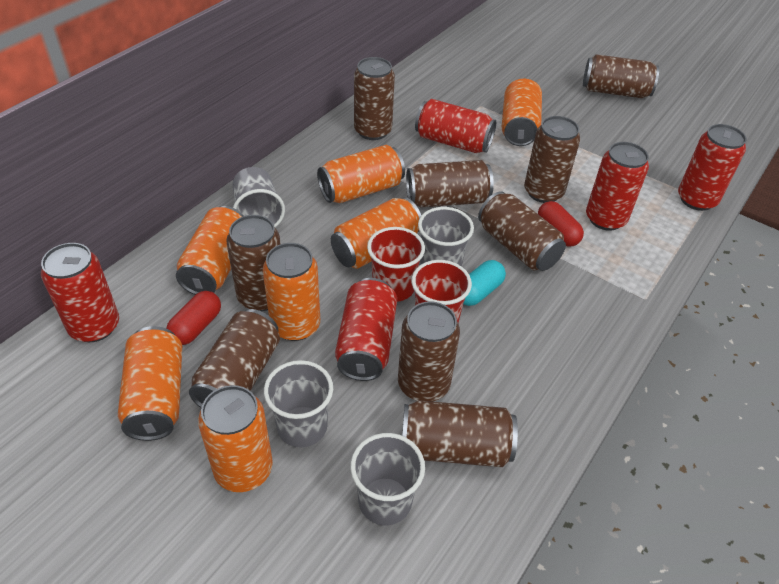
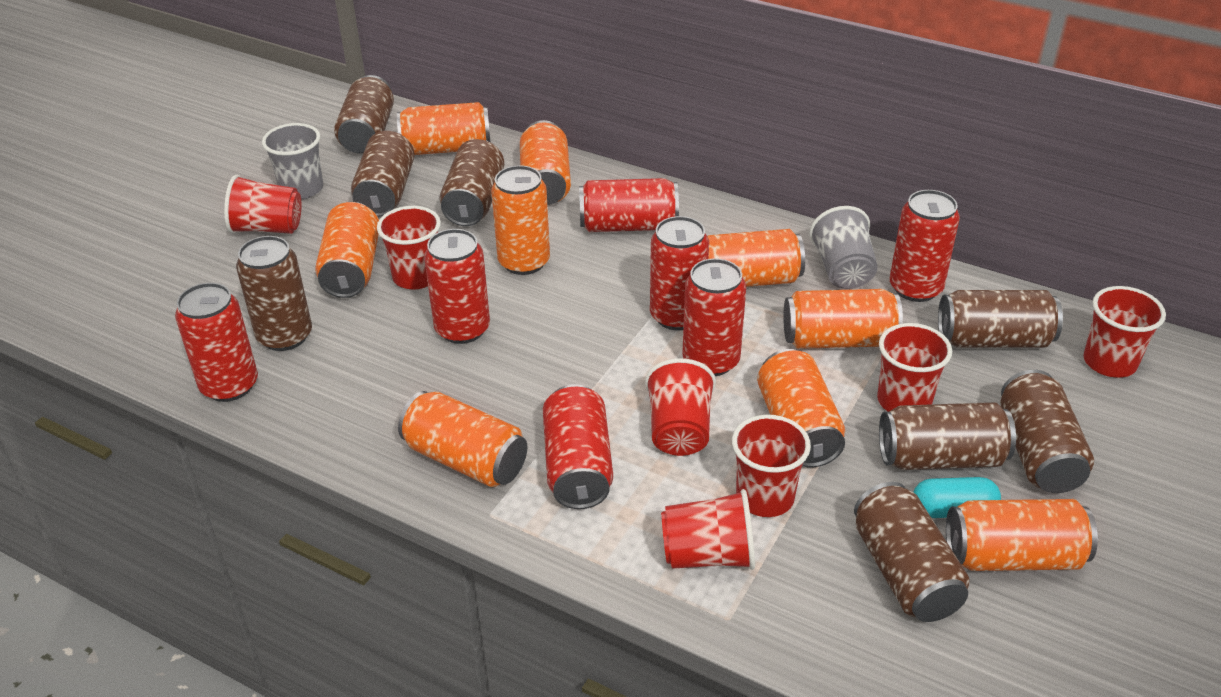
brown can: [189,309,280,408] [226,215,280,311] [354,57,395,140] [398,301,460,401] [402,400,518,467] [406,160,494,207] [478,191,566,271] [524,116,580,203] [583,54,659,98] = 9 -> [236,236,312,351] [334,75,394,153] [351,131,415,217] [440,139,504,226] [854,482,970,622] [879,402,1016,470] [938,290,1063,348] [1000,370,1094,493] = 8
grey cup: [233,167,285,227] [264,360,333,447] [350,433,425,525] [418,207,474,266] = 4 -> [262,123,323,200] [809,206,877,289] = 2
orange can: [118,326,182,441] [176,206,244,295] [198,385,273,492] [263,243,320,341] [317,145,405,203] [331,197,421,269] [502,79,542,146] = 7 -> [315,202,379,298] [397,102,490,155] [398,391,528,487] [491,165,550,275] [520,120,571,205] [707,229,805,287] [757,349,845,467] [783,289,903,349] [946,499,1098,571] = 9
red can: [41,243,119,342] [335,278,397,381] [415,99,496,153] [586,142,649,231] [678,124,747,211] = 5 -> [175,283,258,402] [424,229,490,344] [543,384,613,509] [579,178,679,232] [650,216,709,330] [682,258,746,376] [889,190,960,302] = 7
red capsule: [166,291,221,345] [538,201,584,247] = 2 -> none = 0
red cup: [367,227,425,302] [412,260,472,323] = 2 -> [224,175,301,234] [377,206,441,289] [645,358,716,456] [661,489,755,570] [732,415,811,517] [877,323,952,412] [1083,286,1166,378] = 7

